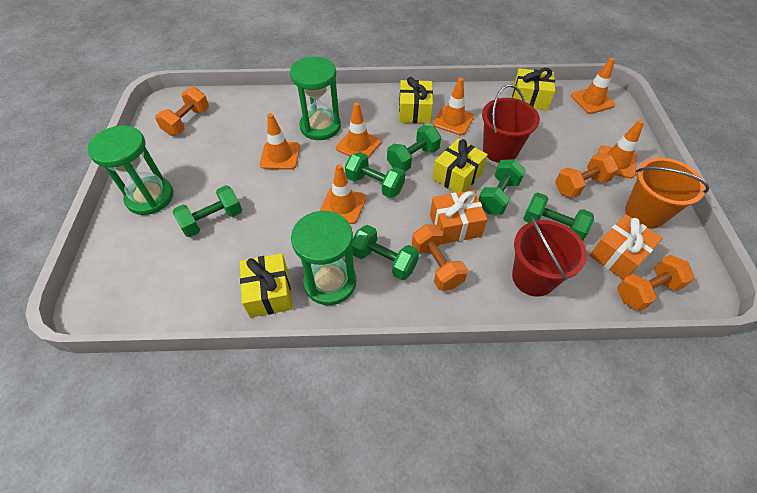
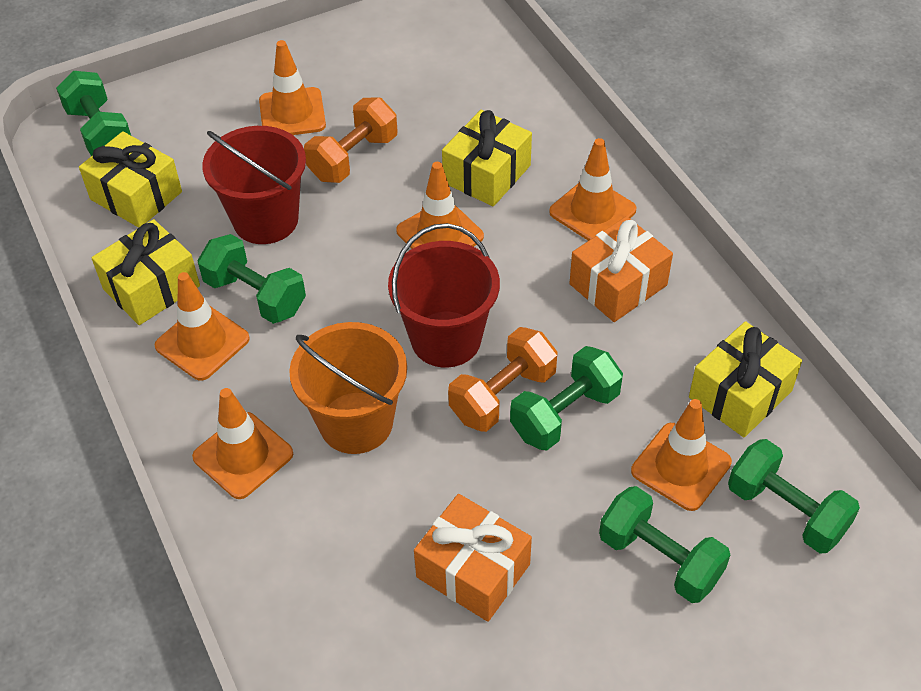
green dumbbell: [172,185,242,237] [345,152,405,198] [352,225,419,280] [387,125,441,172] [479,159,526,215] [523,193,594,241] = 6 -> [56,71,131,156] [197,234,306,324] [510,346,623,451] [599,486,730,603] [728,439,860,554] = 5
green hourglass: [87,125,173,215] [290,57,341,140] [291,211,356,305] = 3 -> none = 0
orange dumbbell: [155,87,209,136] [412,225,468,291] [555,153,618,198] [617,255,695,311] = 4 -> [304,97,397,183] [448,327,558,432] = 2

